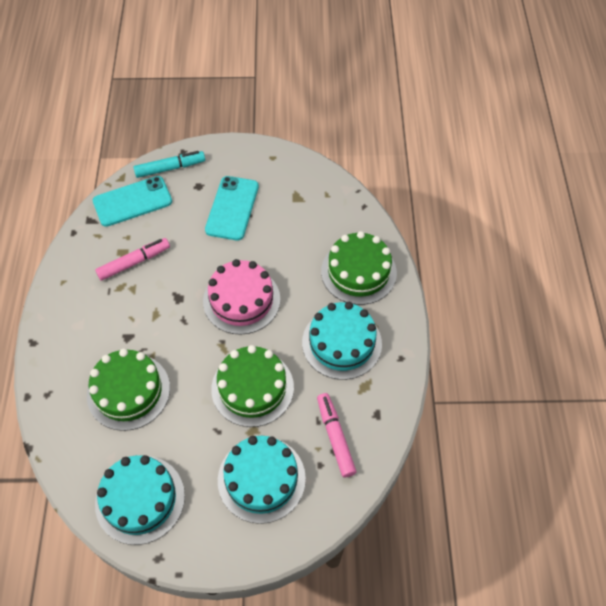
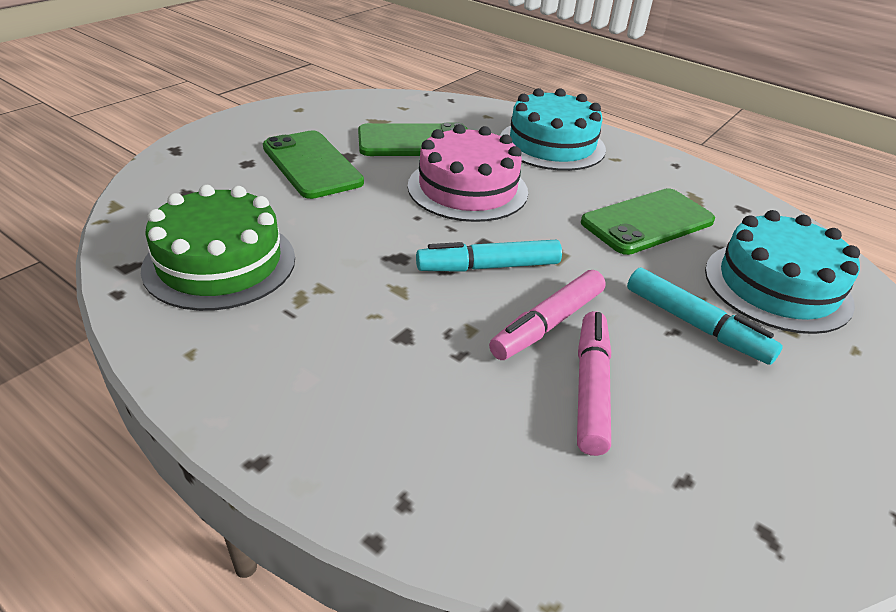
green cake: [87,348,170,431] [211,345,294,427] [321,231,397,305] = 3 -> [141,185,295,311] = 1
green phone: none = 0 -> [263,130,364,199] [358,123,467,156] [581,188,715,255] = 3
turquoise cake: [95,455,185,545] [218,436,306,524] [302,302,382,380] = 3 -> [500,88,606,171] [705,210,860,334] = 2
turquoise marker: [133,151,205,178] = 1 -> [416,240,562,272] [627,267,783,365] = 2
turquoise phone: [93,176,172,227] [205,176,259,240] = 2 -> none = 0

